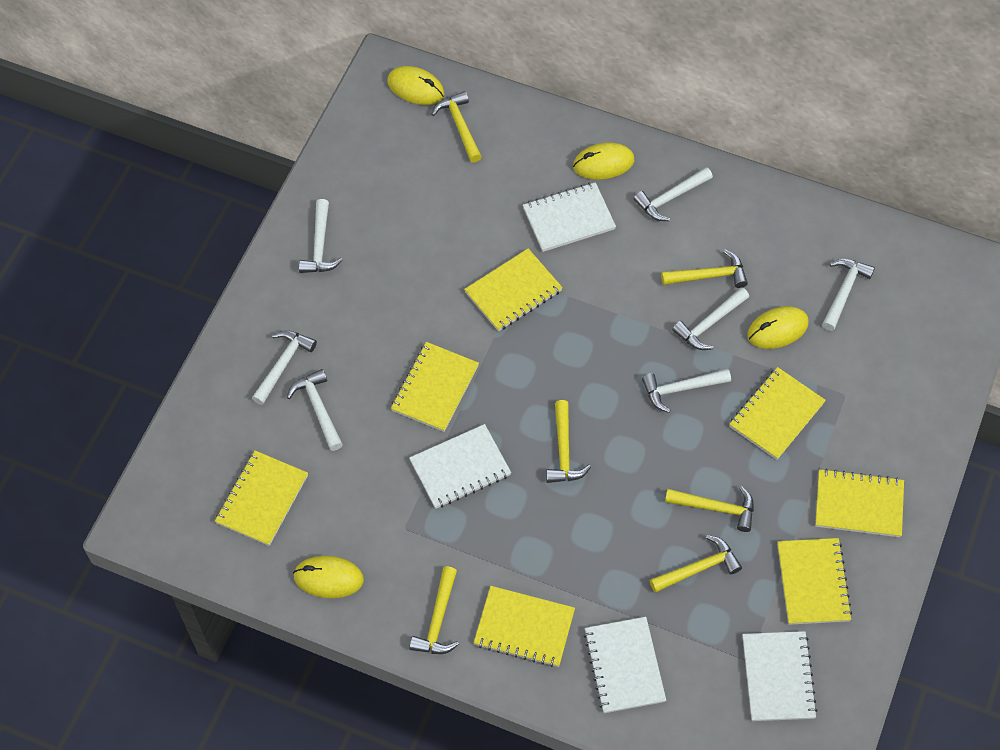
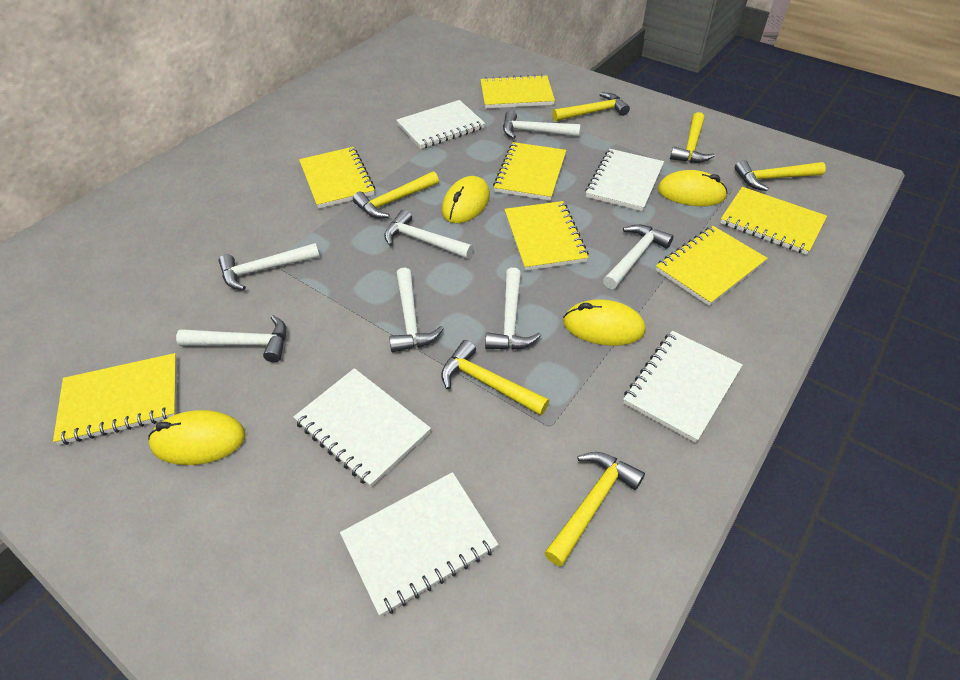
white notebook: [409,424,511,509] [523,182,616,252] [584,617,666,713] [742,631,818,721] = 4 -> [294,368,431,487] [340,472,498,617] [396,100,485,149] [585,149,664,211] [623,331,743,443] = 5

